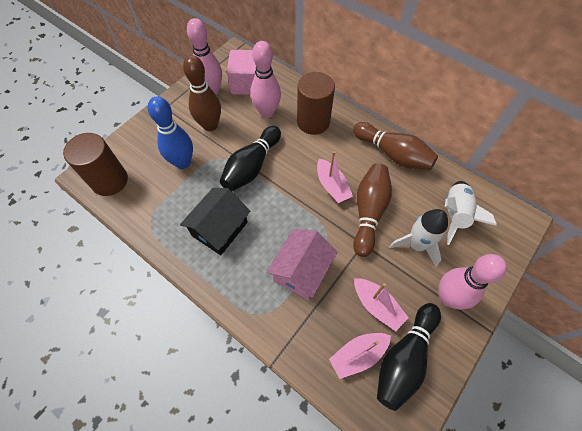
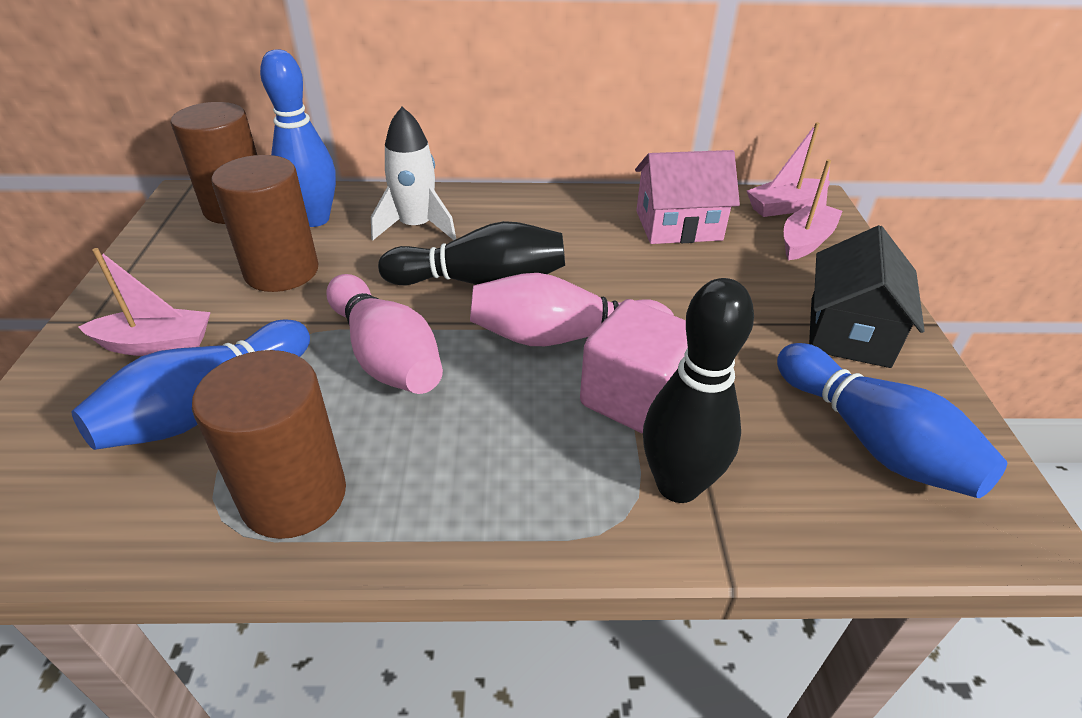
blue bowling pin: [148,96,193,169] = 1 -> [71,320,310,450] [260,49,336,227] [777,343,1007,498] = 3
brown bowling pin: [183,55,221,131] [353,122,438,170] [353,163,392,257] = 3 -> none = 0
brown cylinder: [63,133,128,196] [297,72,335,135] = 2 -> [171,102,257,224] [192,350,346,539] [212,155,319,292] = 3
pink bowling pin: [187,18,222,95] [250,41,281,118] [438,254,507,310] = 3 -> [326,274,443,394] [470,273,674,346] = 2
white rocket: [389,209,448,267] [445,181,497,245] = 2 -> [371,107,456,240] = 1

